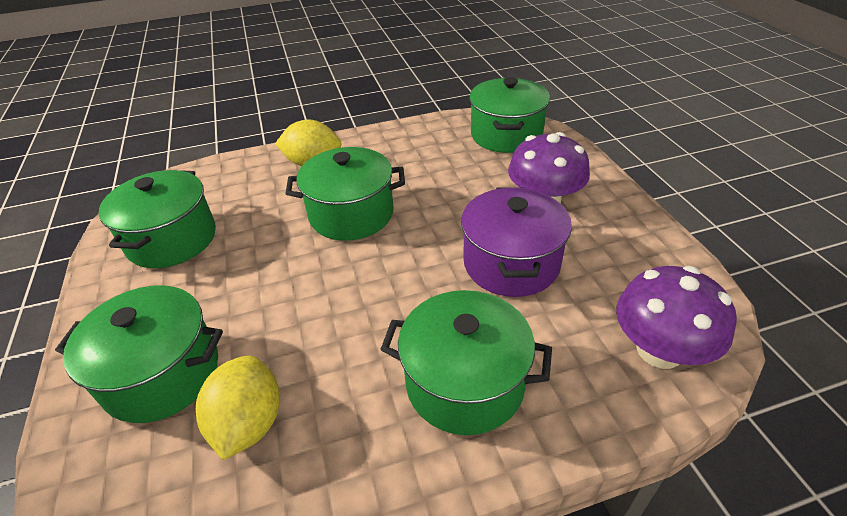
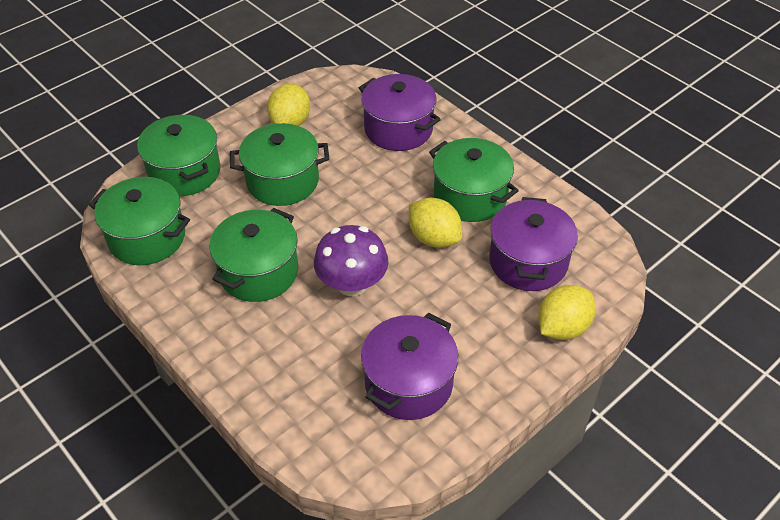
purple mushroom: [508,132,590,204] [616,266,737,369] = 2 -> [314,225,389,296] = 1
purple pot: [461,187,572,297] = 1 -> [359,74,441,151] [361,313,458,420] [489,197,578,291] = 3
yellow lemon: [196,355,280,460] [275,119,341,166] = 2 -> [267,84,310,126] [409,198,462,248] [538,285,596,340] = 3

